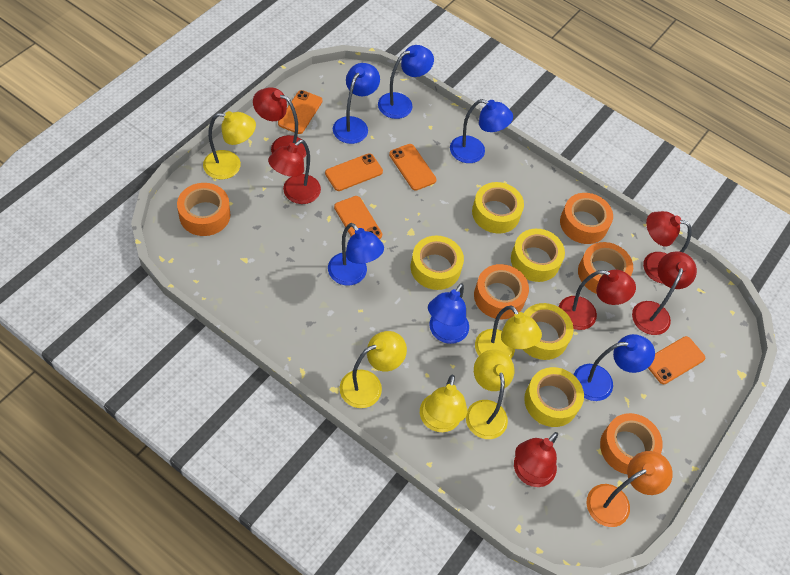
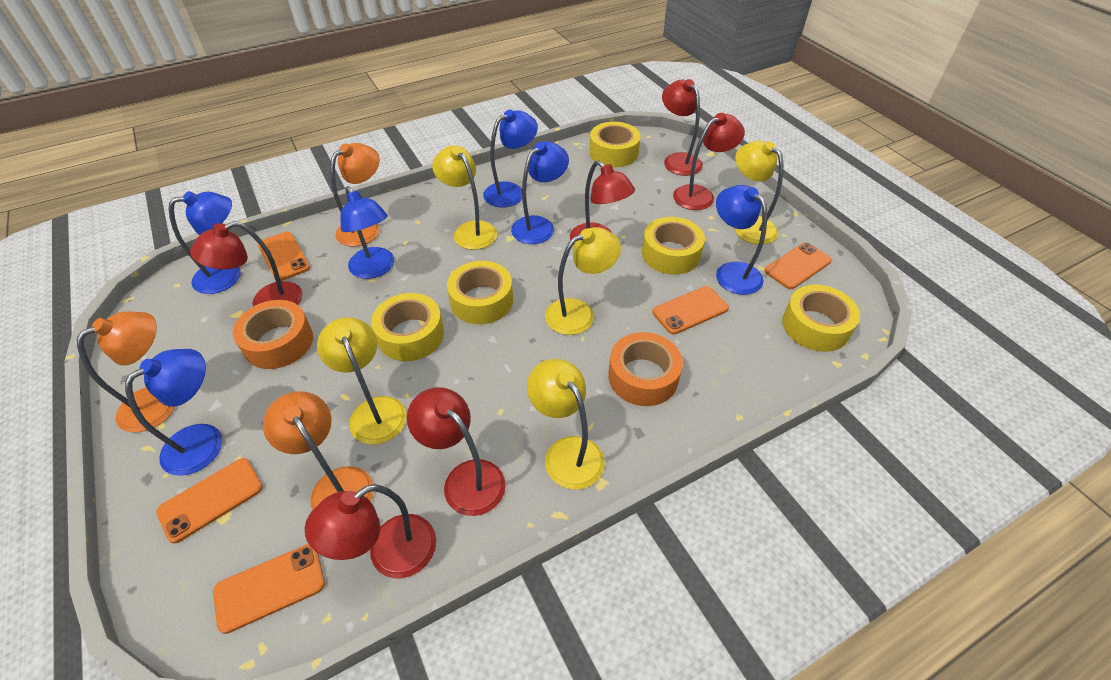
orange lamp: [587,451,673,527] = 1 -> [77,311,175,433] [263,391,374,511] [330,143,380,247] = 3
orange tape: [177,183,230,236] [474,264,529,319] [560,193,613,244] [578,242,633,294] [600,413,663,474] = 5 -> [233,300,313,369] [608,332,683,406] = 2

